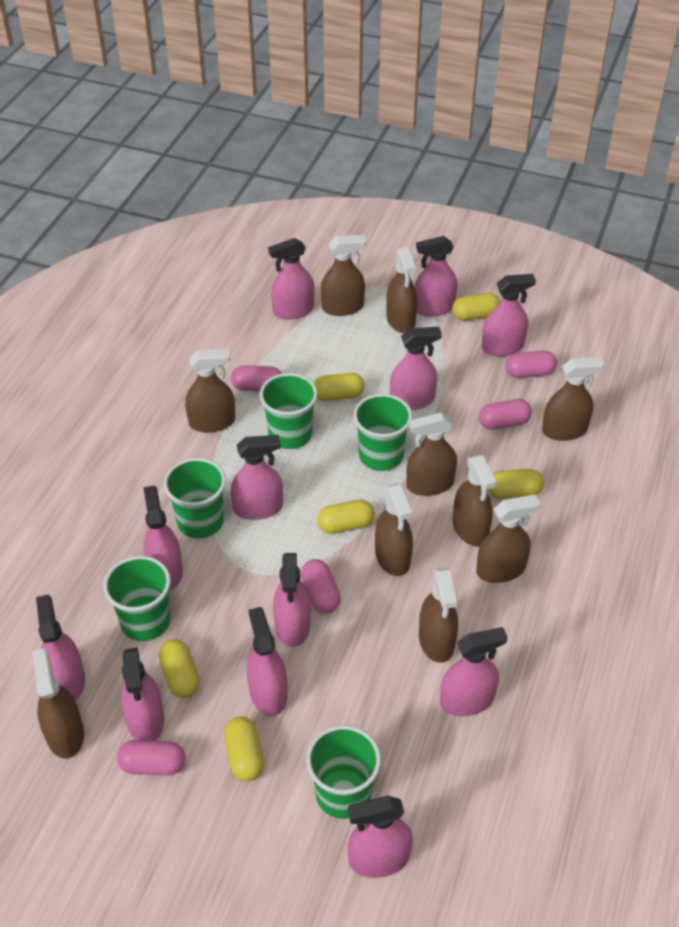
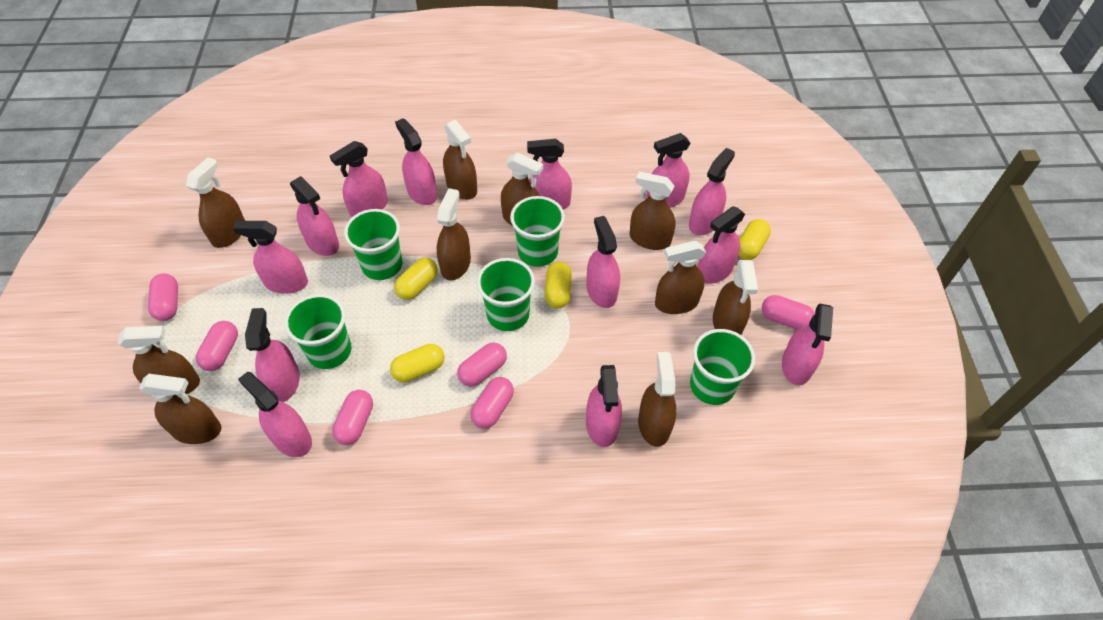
pink capsule: [117,740,185,776] [231,365,282,391] [301,559,341,613] [479,399,532,430] [505,351,557,378] = 5 -> [148,273,178,321] [196,321,238,371] [332,390,373,445] [457,342,507,387] [470,377,514,429] [762,295,815,330] = 6
pink spray bottle: [36,595,85,700] [121,647,164,741] [143,485,183,590] [231,435,283,520] [247,607,287,716] [268,238,315,319] [273,553,311,647] [348,796,413,878] [390,327,442,410] [414,236,458,316] [440,627,508,716] [482,274,536,356] = 12 -> [233,221,308,294] [238,372,312,457] [245,308,300,402] [290,176,339,256] [330,141,388,217] [395,118,437,205] [527,139,572,210] [586,216,620,308] [586,365,622,447] [646,133,690,208] [689,148,735,235] [698,206,745,284] [782,303,833,385] = 13
yellow capsule: [159,639,200,698] [224,716,264,781] [314,373,365,401] [317,500,375,534] [452,293,500,321] [488,469,544,499] = 6 -> [390,344,444,382] [394,257,438,300] [545,261,572,308] [738,219,771,260] = 4

